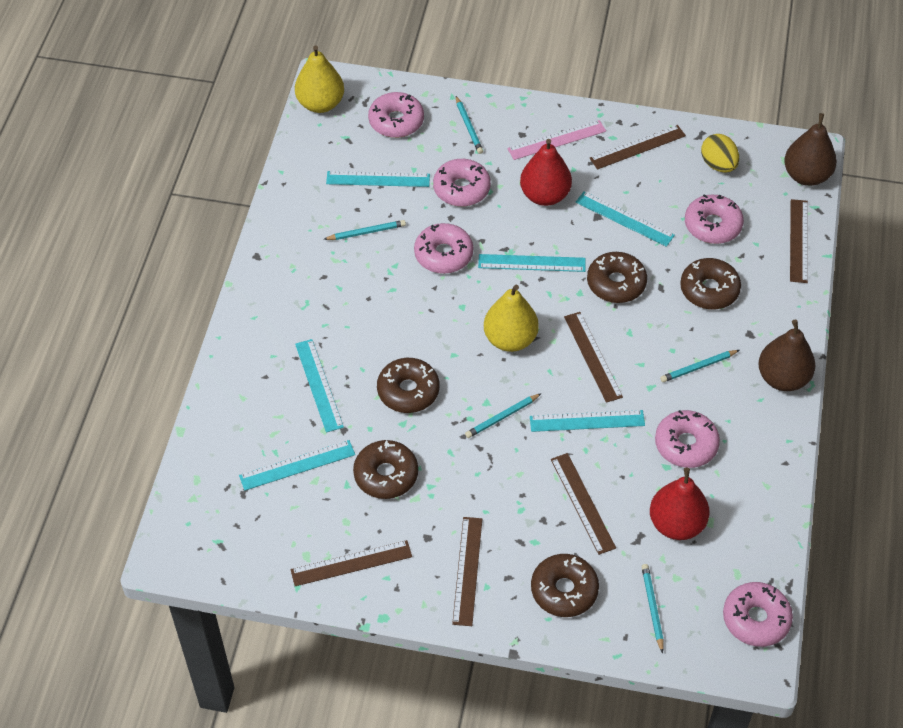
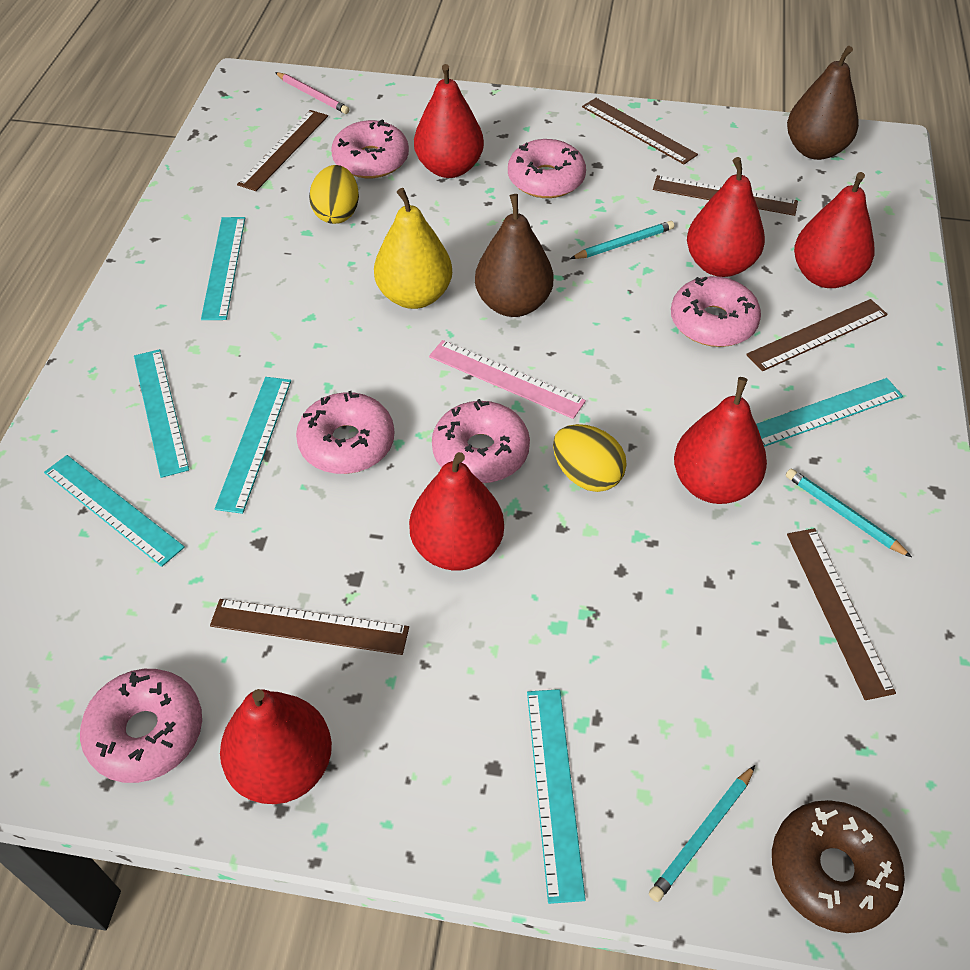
brown donut: [353,440,418,499] [377,358,440,413] [531,554,599,617] [587,252,647,303] [680,258,741,309] = 5 -> [772,800,905,933] = 1
pink pencil: none = 0 -> [275,72,350,114] = 1
red pear: [520,139,572,206] [650,468,710,540] = 2 -> [220,689,332,804] [409,452,504,571] [414,64,484,178] [674,377,767,504] [687,157,765,277] [794,172,874,288] = 6
turquoise pencil: [323,220,406,240] [456,96,483,154] [465,394,541,438] [641,564,664,653] [660,350,739,382] = 5 -> [570,221,674,259] [649,765,755,902] [786,469,912,557] = 3
yellow egg: [701,134,739,172] = 1 -> [309,165,359,224] [553,424,627,492] = 2
yellow pear: [295,45,344,113] [484,285,539,352] = 2 -> [374,188,452,309] = 1

